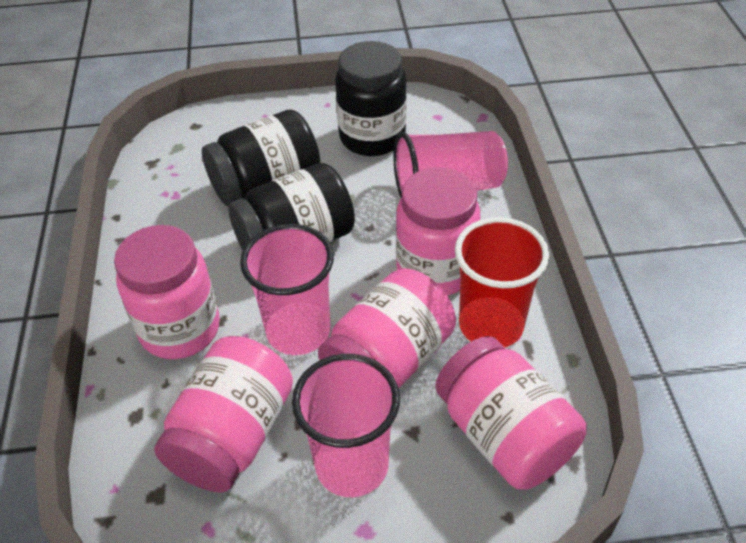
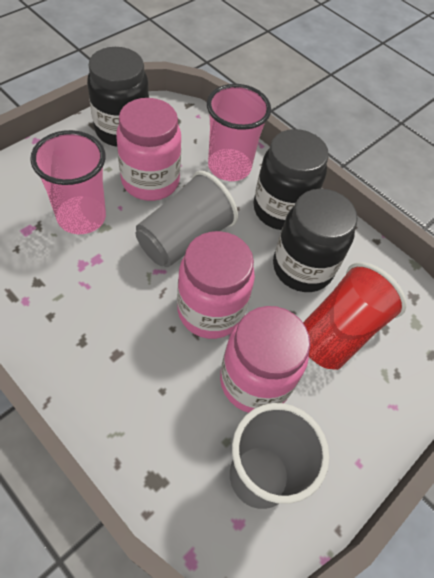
grey cup: none = 0 -> [136,171,238,267] [230,403,329,509] = 2
pink cup: [240,224,334,355] [292,354,400,497] [393,131,508,197] = 3 -> [30,130,106,234] [207,84,271,181] = 2
pink jar: [114,225,220,359] [154,336,293,492] [318,268,456,388] [396,167,480,296] [435,336,587,490] = 5 -> [116,98,181,201] [177,231,255,339] [220,306,310,413] = 3

